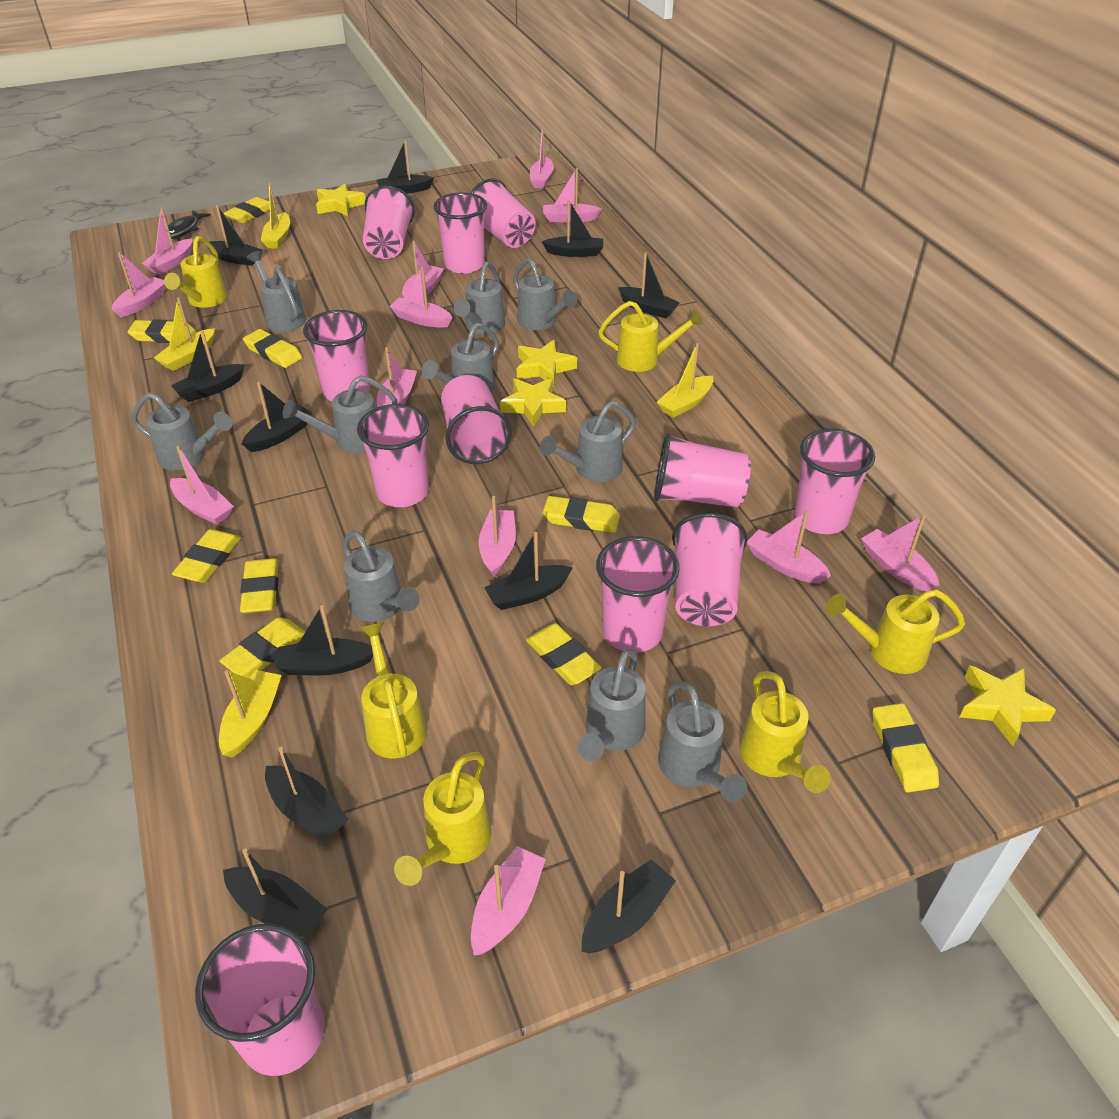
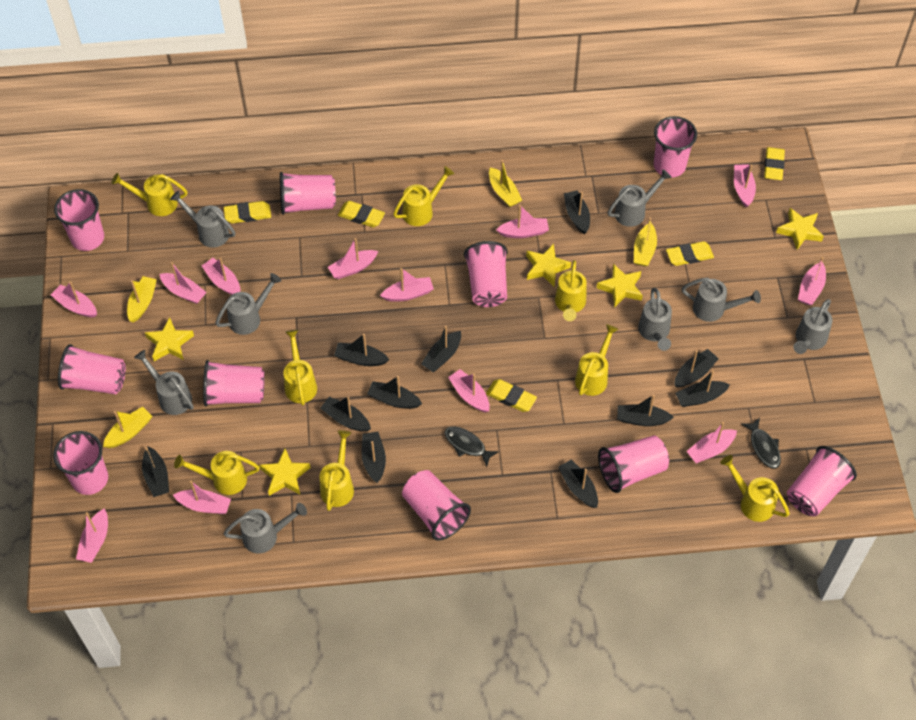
black fish: [168,210,211,239] = 1 -> [444,426,499,467] [741,418,781,469] = 2
grey watering can: [132,392,232,470] [247,251,306,332] [283,375,397,453] [342,531,420,622] [422,323,499,393] [454,261,505,335] [513,258,577,330] [540,401,636,482] [577,648,646,761] [658,681,747,802] = 10 -> [134,350,194,415] [170,191,235,248] [215,273,281,335] [223,503,307,554] [608,169,672,227] [638,288,672,351] [682,278,761,322] [794,299,833,354] = 8
pink cup: [195,924,324,1076] [303,310,370,401] [357,404,429,507] [363,186,415,259] [433,192,487,274] [441,375,512,464] [471,178,536,248] [596,536,680,653] [654,433,751,507] [672,513,748,627] [794,428,875,534] = 11 -> [53,431,108,495] [54,189,104,251] [58,344,126,394] [203,360,265,406] [280,172,336,215] [402,470,471,541] [464,241,508,307] [598,435,669,493] [654,116,697,177] [787,446,857,516] = 10
yellow eraser: [128,319,196,343] [172,529,241,583] [219,617,305,678] [224,197,270,223] [240,558,279,613] [243,329,302,368] [526,623,602,685] [543,496,620,533] [873,703,939,792] = 9 -> [224,201,271,223] [338,201,385,228] [486,379,537,412] [666,241,714,266] [764,147,785,180] = 5
yellow star: [316,184,365,216] [500,378,566,427] [516,340,577,386] [960,665,1056,746] = 4 -> [145,317,194,361] [259,449,311,496] [526,243,571,287] [597,264,643,308] [776,208,824,250] = 5
yellow watering can: [164,236,228,308] [360,622,427,759] [394,752,491,886] [598,301,703,372] [740,671,831,793] [826,589,965,674] = 6 -> [111,173,188,216] [174,451,260,495] [283,330,317,405] [319,430,354,511] [393,166,454,226] [555,260,587,321] [575,324,619,396] [720,455,790,522] = 8

